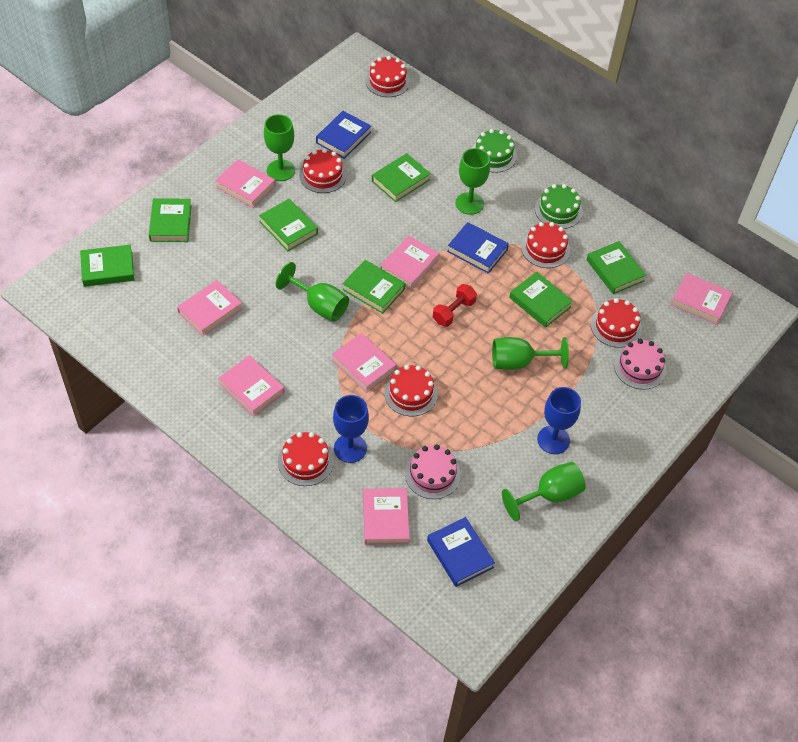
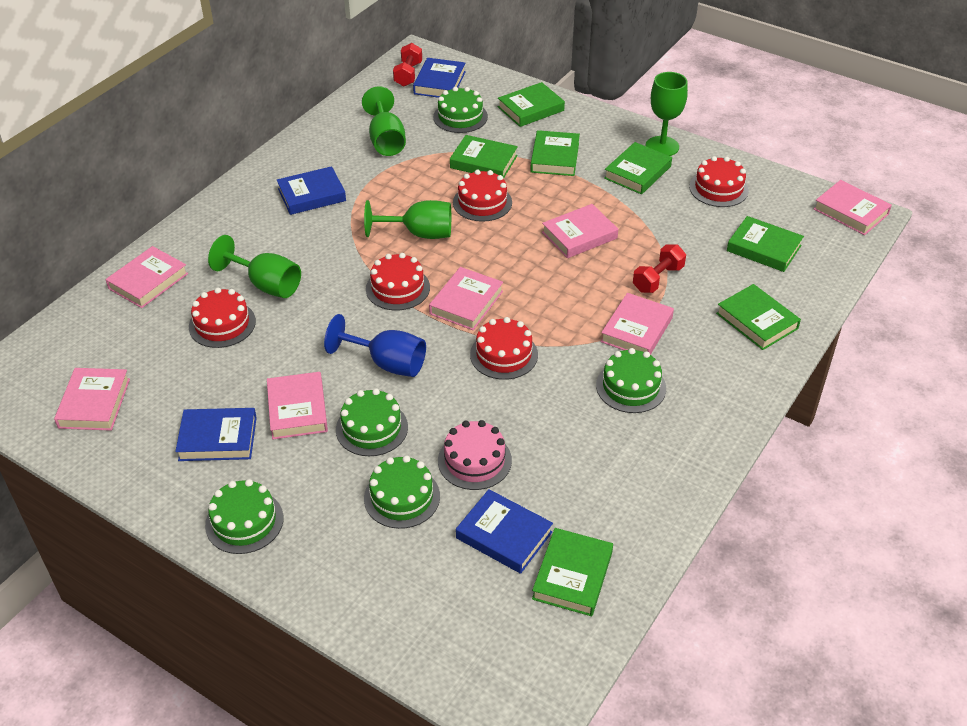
blue book: [316,111,371,159] [427,517,495,587] [447,222,509,274] = 3 -> [175,408,257,461] [277,166,346,215] [413,58,466,98] [456,489,553,574] = 4
blue goblet: [333,395,369,463] [537,387,581,454] = 2 -> [324,314,426,377] = 1
green cake: [472,129,517,173] [535,184,583,229] = 2 -> [205,479,284,554] [336,388,408,456] [364,455,440,529] [433,87,488,133] [596,348,666,413] = 5
green goblet: [264,114,295,181] [276,262,349,322] [456,148,490,215] [492,337,569,370] [502,462,586,521] = 5 -> [208,235,301,298] [362,86,406,156] [364,200,451,239] [646,72,688,156] = 4
pink cake: [405,444,461,499] [614,339,666,390] = 2 -> [438,420,512,490] = 1
red cake: [278,432,334,486] [299,149,347,193] [365,56,410,97] [384,365,438,416] [521,222,570,268] [591,298,642,348] = 6 -> [189,287,256,348] [366,253,430,310] [453,170,512,222] [470,317,538,380] [689,156,749,207] = 5
red dumbbell: [433,284,477,327] = 1 -> [393,43,422,86] [633,244,686,293] = 2

